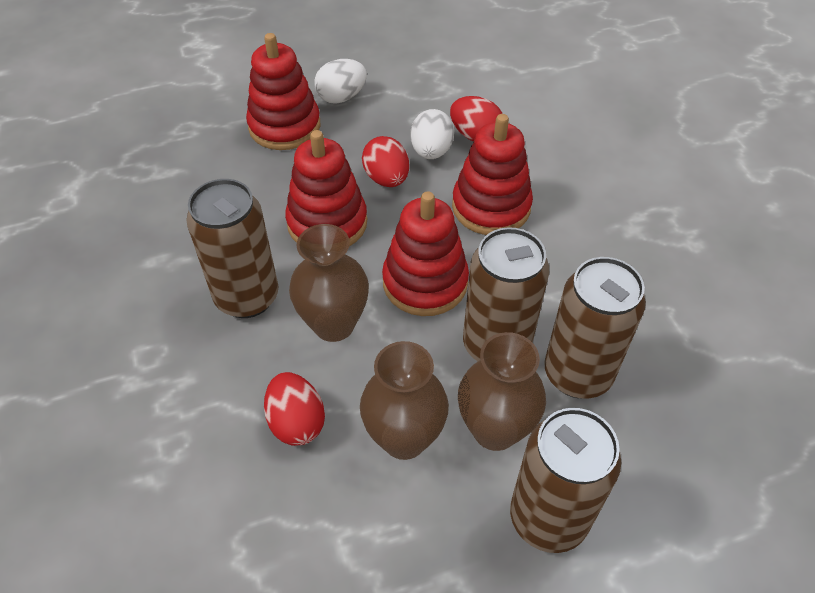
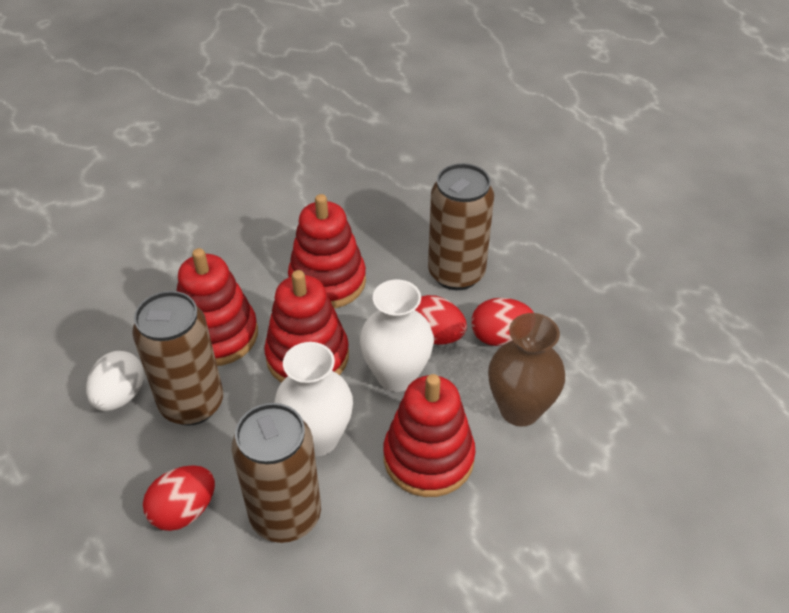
brown can: [186,179,278,318] [463,227,549,361] [510,408,621,553] [544,257,646,399] = 4 -> [132,291,223,426] [232,403,321,543] [428,163,494,290] = 3
brown vase: [289,224,369,342] [360,341,449,460] [458,332,546,451] = 3 -> [488,313,565,426] = 1
white egg: [314,59,367,104] [410,109,454,159] = 2 -> [86,351,144,411] = 1
white vase: none = 0 -> [274,342,353,456] [360,280,434,392] = 2

